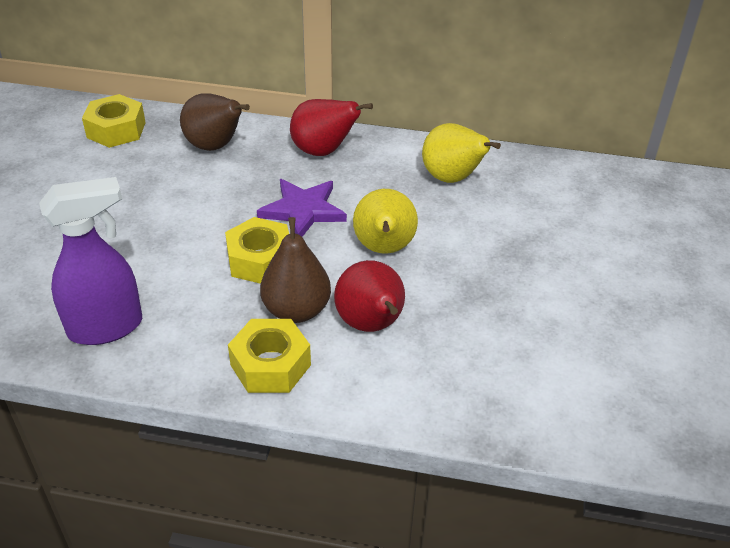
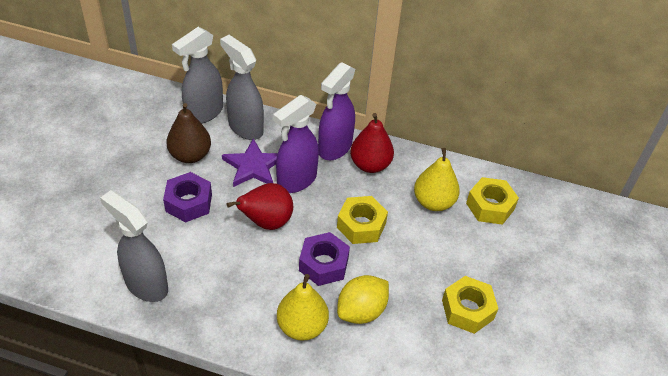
brown pear: [180,93,250,151] [260,217,331,323] = 2 -> [166,103,211,163] = 1
grey spray bottle: none = 0 -> [100,190,168,302] [172,27,223,124] [220,35,264,140] = 3
purple nut: none = 0 -> [163,172,212,222] [299,232,350,286] = 2
purple spray bottle: [39,177,142,345] = 1 -> [273,95,319,193] [318,62,355,160] = 2
yellow lemon: none = 0 -> [337,275,389,324] = 1

